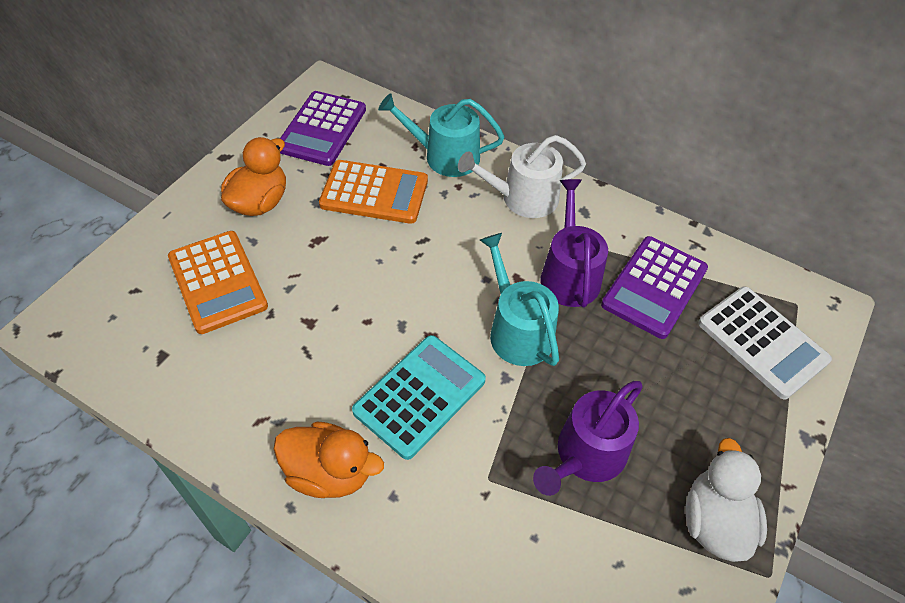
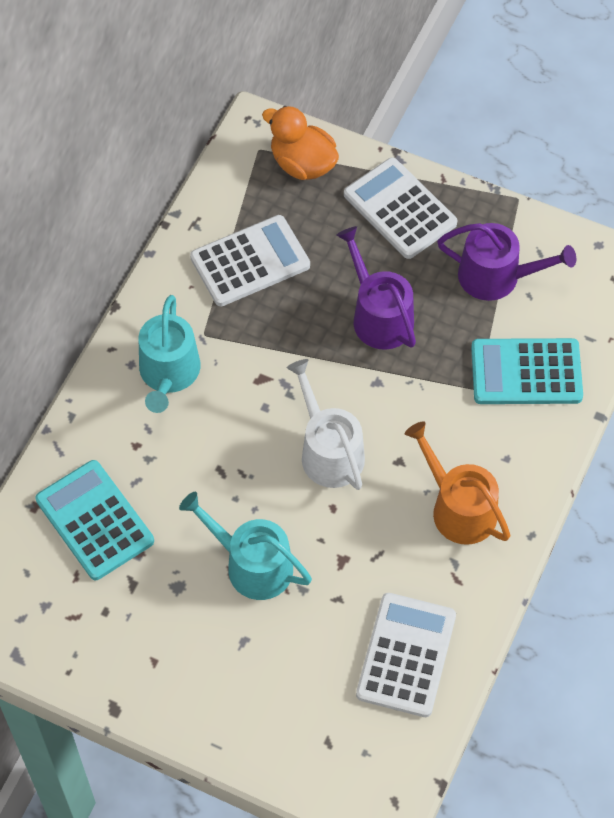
orange calculator: [168,231,268,334] [319,160,428,224] = 2 -> none = 0
orange duck: [221,137,286,216] [274,422,384,498] = 2 -> [262,106,339,180] = 1
orange watering can: none = 0 -> [405,422,510,545] = 1
purple calculator: [280,91,366,166] [601,236,708,339] = 2 -> none = 0
turquoise calculator: [352,335,486,460] = 1 -> [35,460,154,580] [471,338,583,404] = 2
white calculator: [698,286,832,399] = 1 -> [190,215,310,306] [344,158,457,259] [356,593,456,717] = 3
white duck: [686,438,767,562] = 1 -> none = 0

